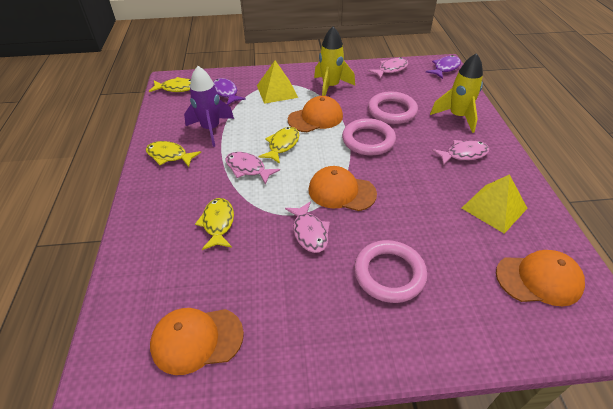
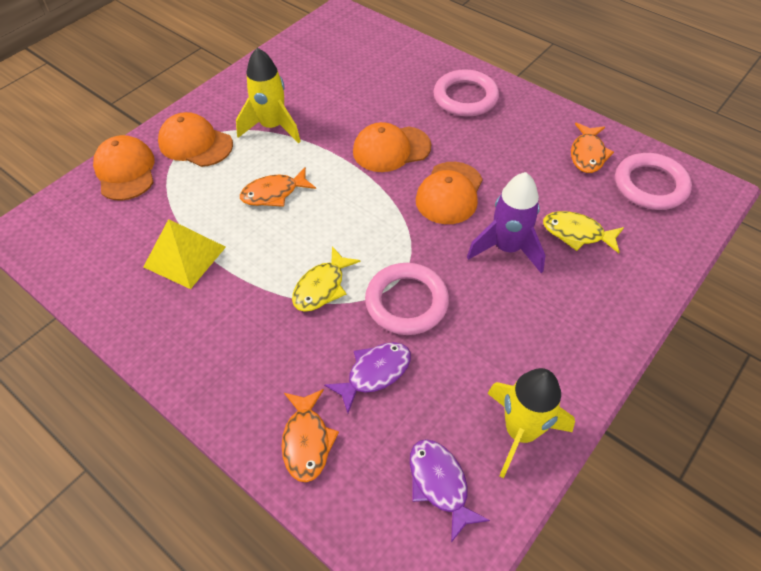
orange fish: none = 0 -> [240,167,316,207] [282,389,339,482] [571,122,614,173] = 3
pink fish: [225,152,280,185] [285,202,330,253] [368,57,408,79] [432,140,490,166] = 4 -> none = 0
yellow fish: [146,141,201,167] [149,77,191,92] [195,198,234,250] [258,127,299,164] = 4 -> [292,246,360,312] [543,211,624,253] = 2
yellow pyramid: [257,61,298,104] [462,174,528,234] = 2 -> [143,219,226,289] = 1

